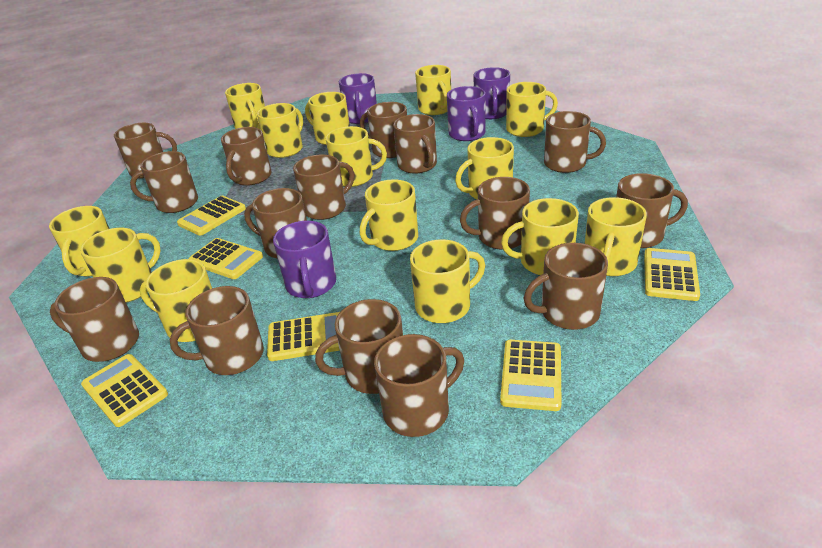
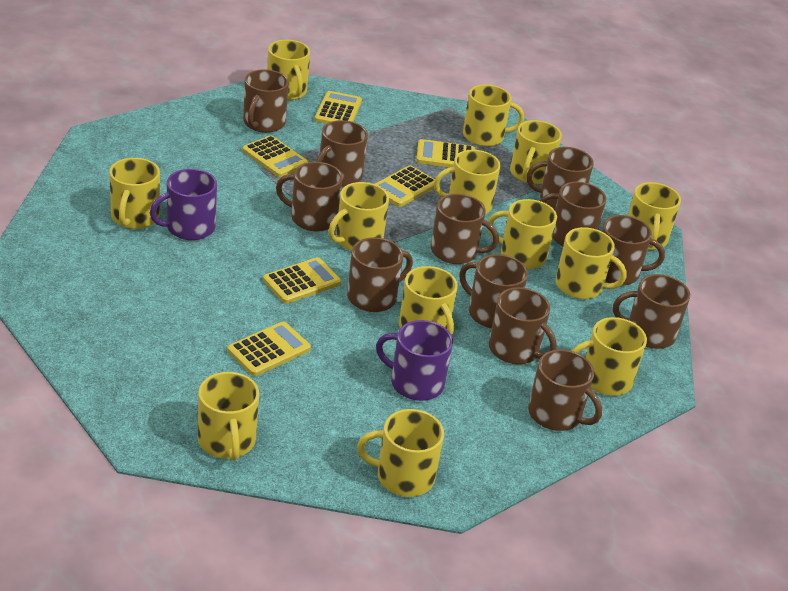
brown mug: [50,277,139,362] [114,123,177,178] [130,151,198,213] [170,286,264,375] [221,127,272,186] [244,188,307,259] [293,155,354,220] [315,299,403,394] [360,102,407,158] [374,334,464,437] [393,114,437,173] [460,177,530,250] [523,243,608,330] [544,111,606,173] [616,173,688,248] = 15 -> [243,69,289,133] [276,162,343,232] [316,120,368,187] [347,237,413,312] [431,194,499,264] [459,254,528,328] [489,287,556,364] [526,147,594,210] [528,349,602,431] [540,182,606,246] [602,215,665,285] [613,274,690,349] = 12
purple mug: [273,221,336,298] [339,73,377,124] [447,86,486,141] [473,67,510,119] = 4 -> [150,169,217,240] [376,320,453,401] = 2
yellow mug: [49,206,110,276] [80,228,161,303] [140,259,212,342] [225,83,265,129] [257,103,303,158] [305,92,350,145] [326,126,387,187] [360,179,418,251] [410,239,485,323] [415,65,451,115] [455,137,514,200] [501,198,579,275] [506,82,558,137] [585,197,647,276] = 14 -> [109,158,160,229] [198,372,259,461] [267,40,310,100] [329,182,389,251] [357,409,444,497] [399,266,458,335] [434,150,501,214] [463,84,524,146] [488,199,557,269] [510,120,562,184] [556,227,627,299] [572,317,647,396] [628,182,681,250] = 13

